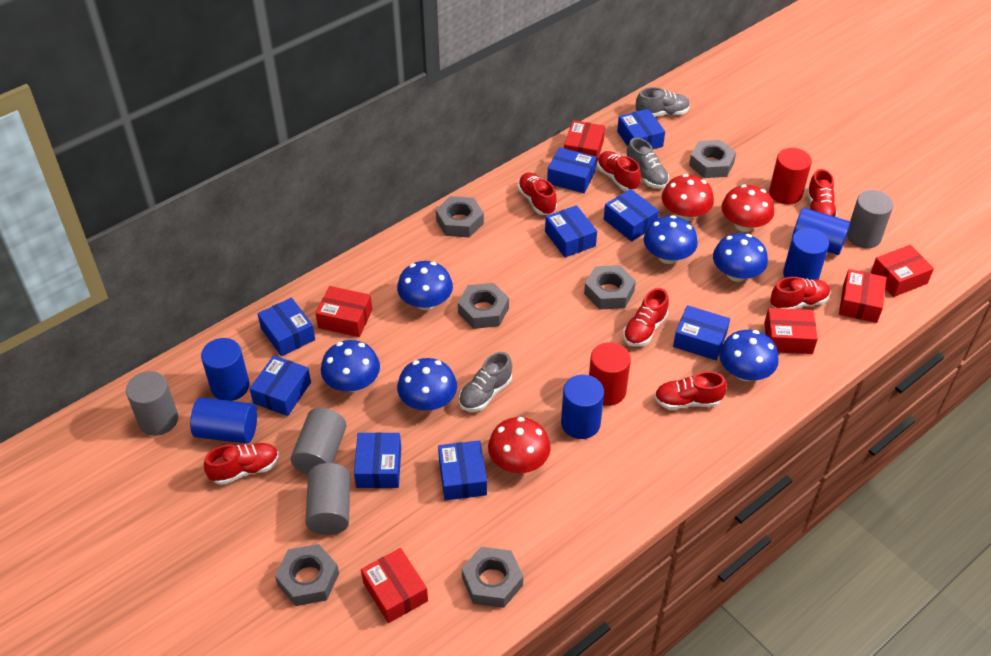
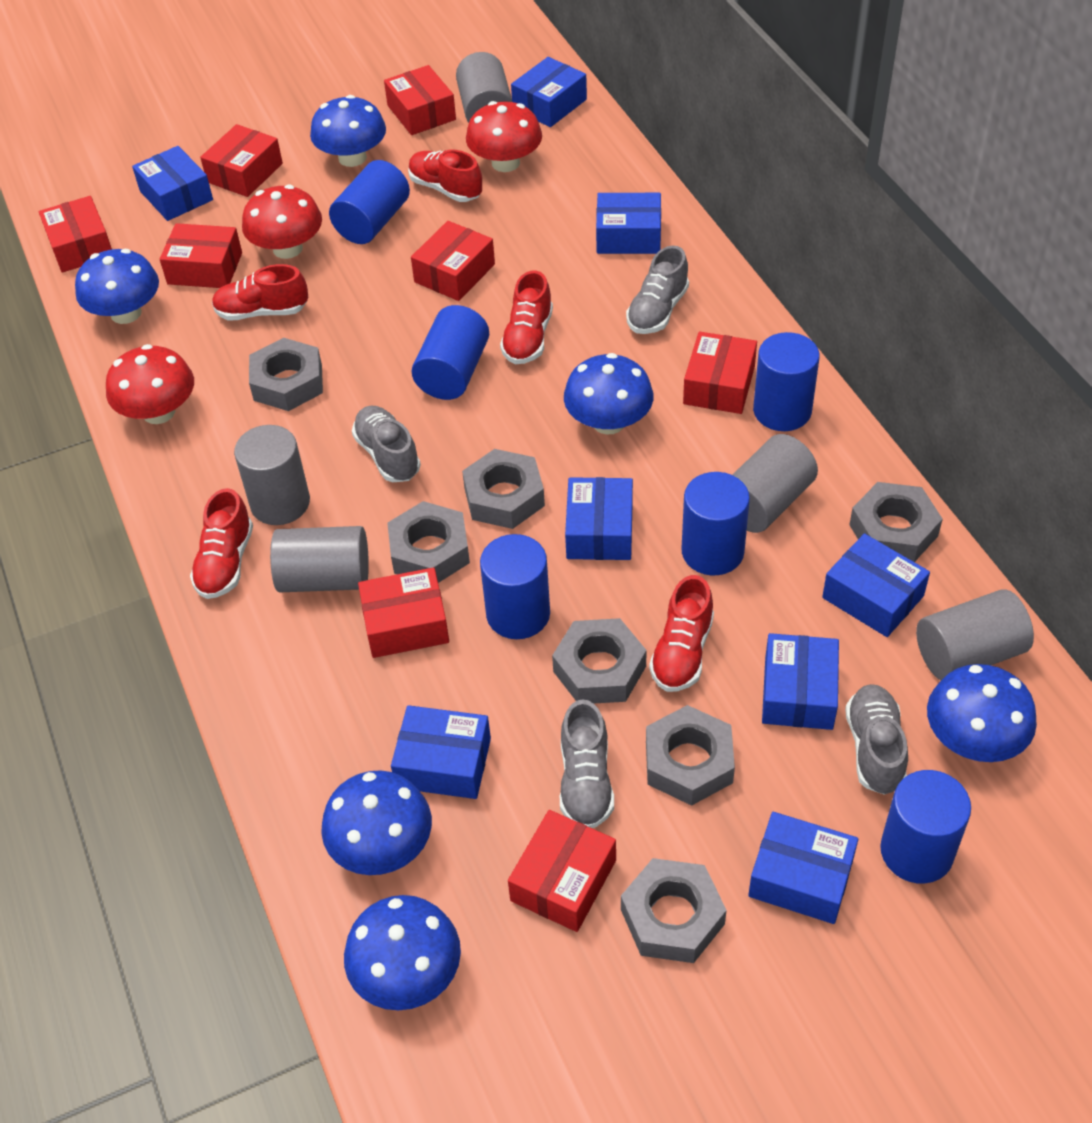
blue box: [249,355,311,416] [258,297,315,356] [354,432,401,488] [438,440,487,500] [545,205,597,258] [547,147,596,193] [604,189,659,242] [617,109,665,149] [673,305,730,360] = 9 -> [132,146,213,221] [391,705,491,799] [511,57,587,127] [565,477,633,560] [596,193,661,254] [748,812,858,924] [762,633,839,730] [822,533,930,637] = 8
blue cylinder: [190,397,257,444] [201,338,250,401] [561,375,604,439] [783,228,829,280] [792,208,850,255] = 5 -> [329,160,410,244] [412,305,489,400] [480,534,550,639] [682,472,750,575] [753,332,820,431] [880,770,971,884] = 6
grey cylinder: [126,371,178,436] [291,408,346,475] [305,463,350,535] [847,190,893,248] = 4 -> [234,425,310,525] [270,526,369,592] [456,52,512,123] [733,434,818,533] [916,589,1034,680] = 5
grey nut: [275,544,339,606] [436,196,484,238] [458,283,509,329] [462,547,523,608] [584,265,636,310] [689,140,736,178] = 6 -> [249,338,323,411] [387,501,470,583] [462,449,545,529] [552,618,647,703] [621,858,727,963] [646,705,735,806] [849,482,943,562] = 7
grey shoe: [459,352,512,412] [627,138,669,188] [636,87,690,116] = 3 -> [352,406,421,482] [560,700,614,828] [626,246,689,334] [845,684,908,795] = 4
red box: [315,286,372,337] [361,548,428,623] [564,120,605,164] [764,308,818,354] [839,269,887,323] [871,245,934,297] = 6 -> [39,196,112,273] [160,223,242,288] [200,124,283,197] [358,567,449,658] [384,65,456,135] [411,221,495,301] [508,810,616,932] [683,332,757,414] = 8
red cylinder: [589,342,631,406] [769,148,812,205] = 2 -> none = 0
red shoe: [204,443,279,485] [517,172,557,215] [597,151,641,191] [623,288,669,346] [654,371,727,410] [770,277,830,309] [807,169,838,217] = 7 -> [190,488,253,599] [212,264,308,321] [408,150,482,202] [500,270,553,364] [649,575,714,692] = 5

